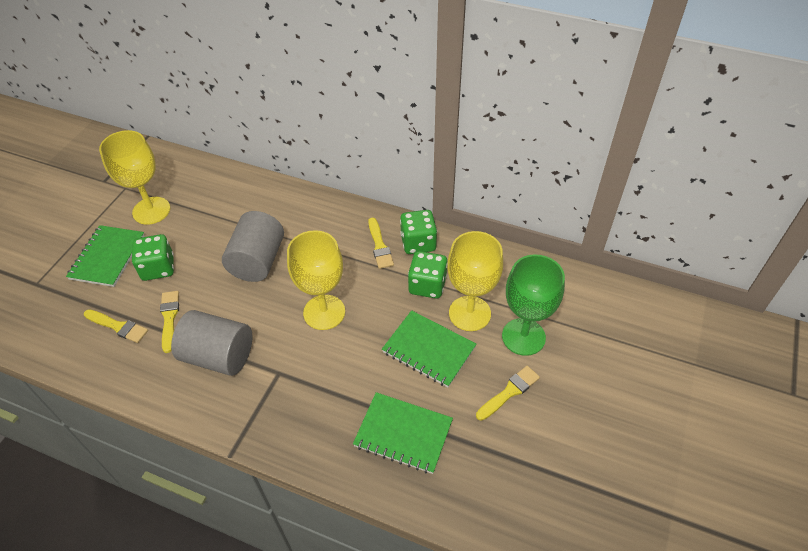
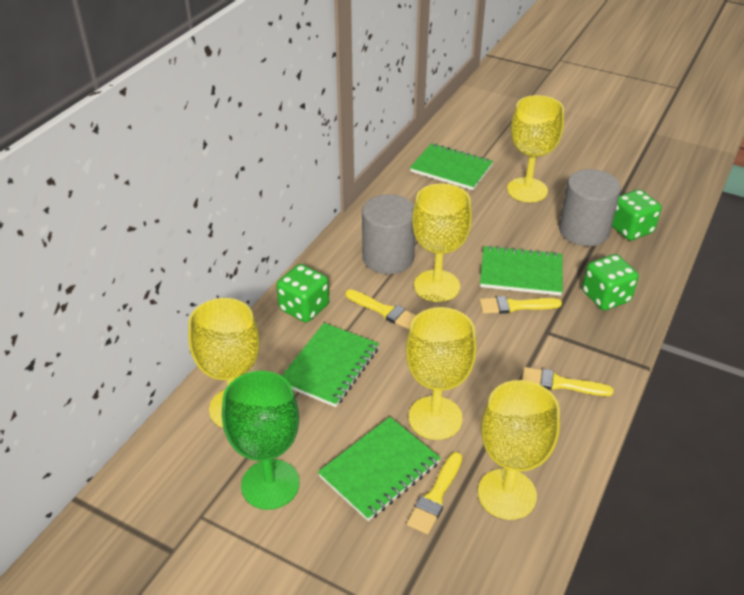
green notebook: [66,225,145,287] [353,392,453,474] [382,310,476,387] = 3 -> [282,323,379,407] [318,417,441,521] [410,143,493,190] [480,245,563,296] = 4
yellow goblet: [99,130,170,225] [287,230,345,330] [447,231,503,331] = 3 -> [188,298,260,428] [406,307,477,440] [412,183,472,302] [478,380,560,520] [507,95,564,202] = 5

